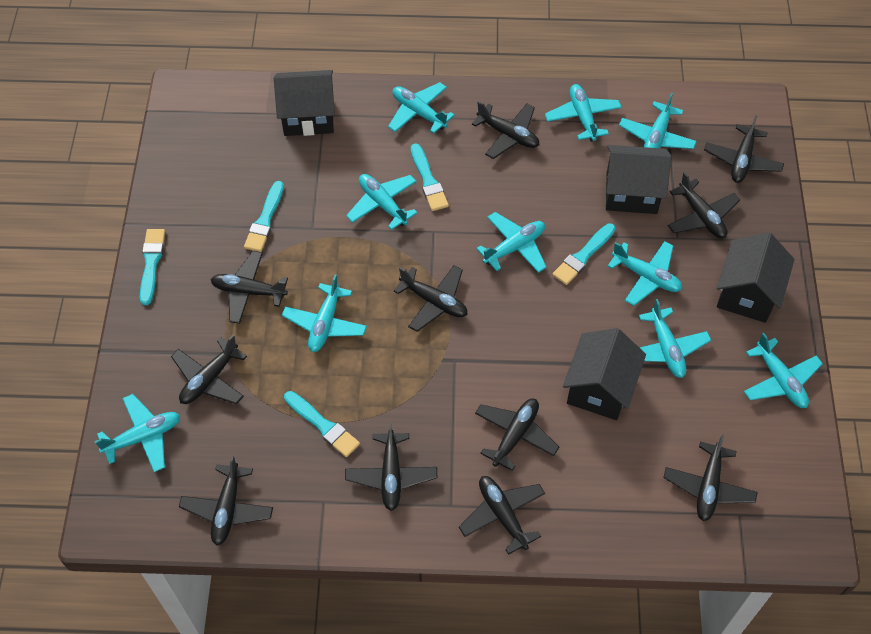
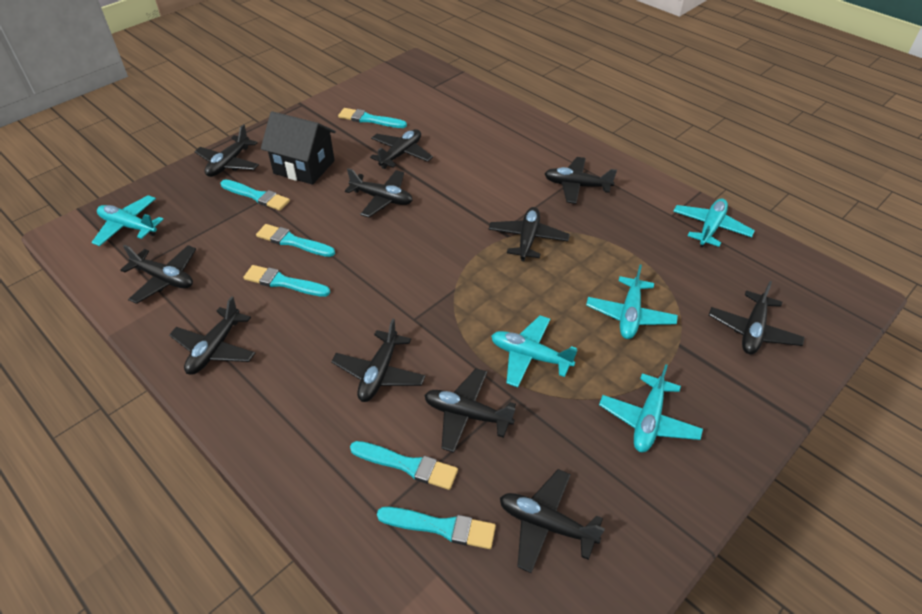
black house: [274,70,335,136] [563,328,646,420] [606,145,671,214] [717,233,795,323] = 4 -> [261,111,336,185] = 1
turquoise brush: [140,229,165,305] [244,181,284,252] [284,391,360,457] [411,143,449,211] [552,223,616,285] = 5 -> [221,179,290,211] [243,265,330,297] [256,224,335,257] [338,108,407,128] [350,441,458,490] [377,507,496,549] = 6
turquoise plane: [94,394,180,472] [282,275,367,352] [346,174,417,230] [388,82,455,133] [476,212,547,273] [545,84,622,142] [608,241,682,306] [619,93,697,149] [639,299,711,378] [744,333,823,408] = 10 -> [91,195,164,246] [491,315,577,387] [586,265,678,339] [599,364,703,452] [673,199,755,247] = 5

